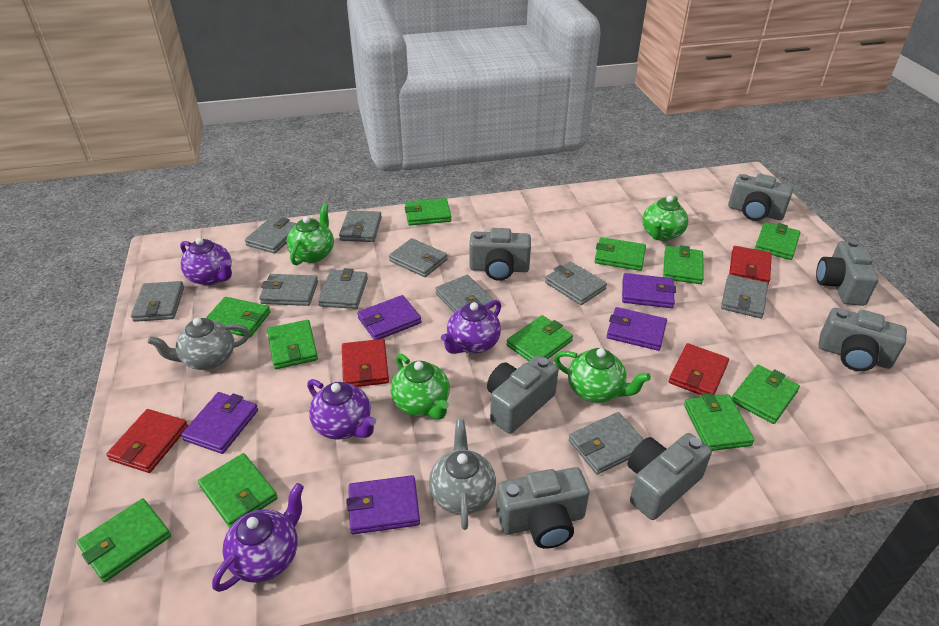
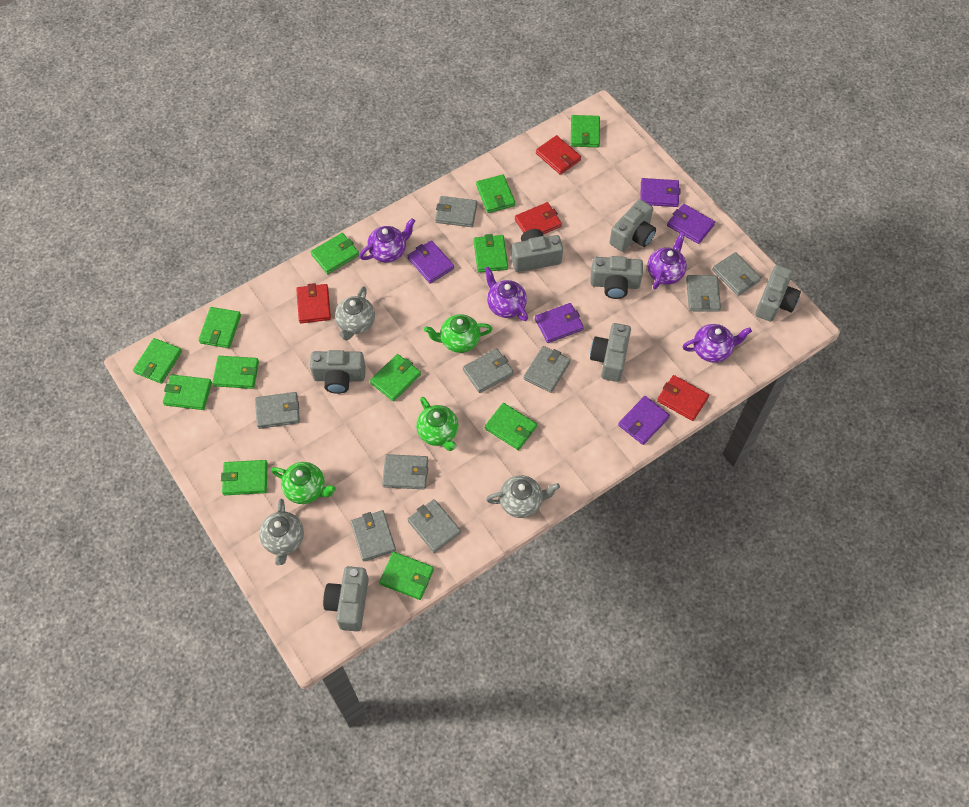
green teapot: [287,204,334,265] [391,354,450,420] [554,348,651,403] [642,196,688,241] = 4 -> [271,462,336,504] [416,397,458,451] [424,314,492,353] = 3
green wallet: [77,499,171,582] [198,453,278,528] [206,297,271,338] [267,320,318,369] [405,198,451,225] [506,315,573,361] [594,237,646,271] [663,245,704,284] [684,393,755,451] [732,365,800,424] [755,222,800,260] = 11 -> [133,338,182,384] [163,375,212,410] [199,307,241,348] [212,356,259,389] [221,460,268,495] [311,233,359,274] [370,354,421,401] [379,552,434,600] [474,234,508,272] [476,174,515,213] [485,403,537,450] [571,115,600,148] = 12
grey teapot: [148,318,250,370] [429,420,496,530] = 2 -> [259,499,304,565] [335,286,375,340] [486,475,560,518] = 3
grey wallet: [131,281,184,322] [245,217,297,254] [259,274,318,306] [318,268,368,309] [339,210,382,242] [389,238,448,277] [435,275,494,313] [545,262,607,305] [569,412,644,475] [721,274,768,318] = 10 -> [255,392,300,429] [351,510,396,562] [382,454,428,489] [408,499,461,553] [435,196,477,227] [463,348,514,393] [524,346,571,393] [686,275,721,312] [712,252,761,296] = 9

